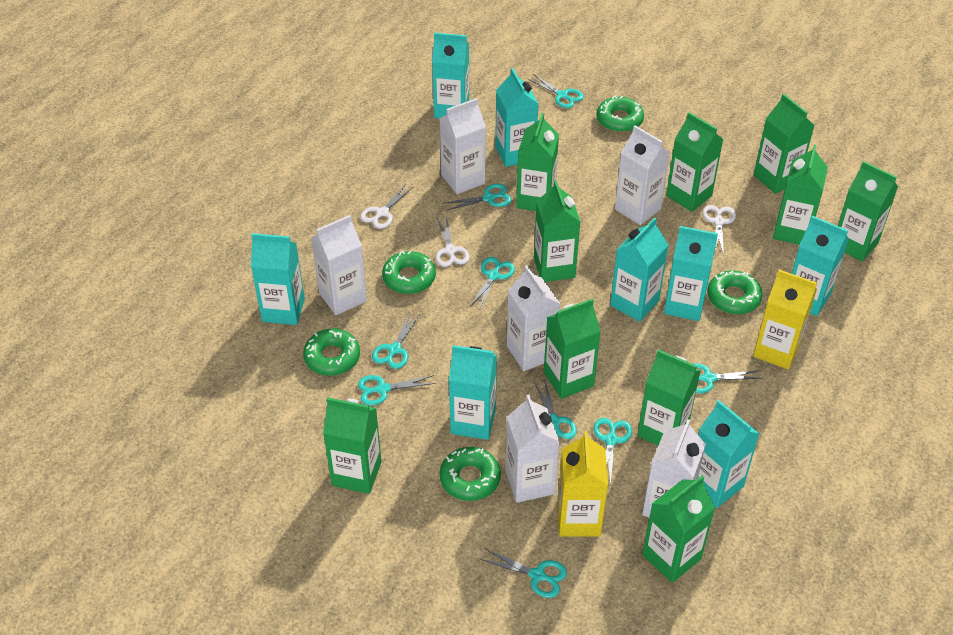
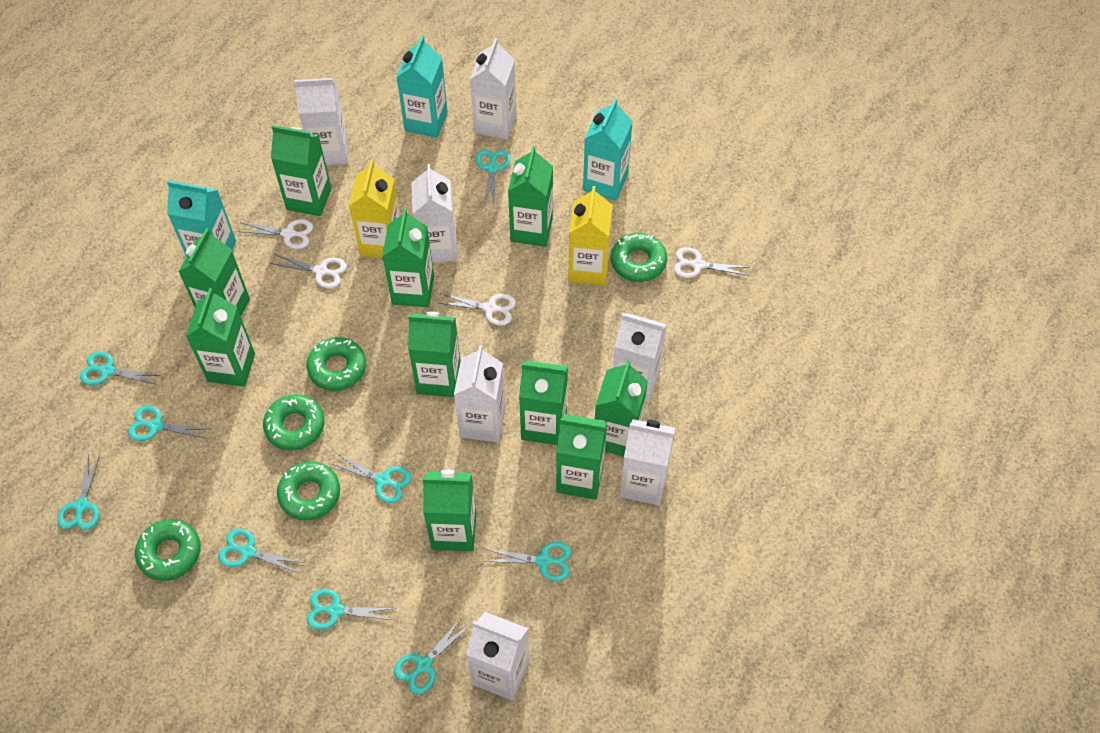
turquoise carton: [251,233,305,325] [432,33,469,119] [449,345,497,440] [495,68,538,167] [610,218,668,322] [664,226,718,321] [698,400,760,508] [792,216,849,316] = 8 -> [167,180,236,257] [397,36,448,138] [583,98,633,200] = 3
white carton: [311,215,367,315] [440,98,486,194] [505,395,560,503] [507,265,560,371] [615,125,670,225] [642,419,706,517] = 6 -> [294,78,348,165] [411,164,457,263] [454,345,506,442] [466,612,529,700] [470,38,516,140] [613,313,667,402] [620,419,675,506] = 7
white scissors: [360,185,413,229] [436,216,470,267] [703,205,736,256] = 3 -> [237,219,313,249] [271,254,347,288] [438,293,516,326] [674,247,749,278] = 4

